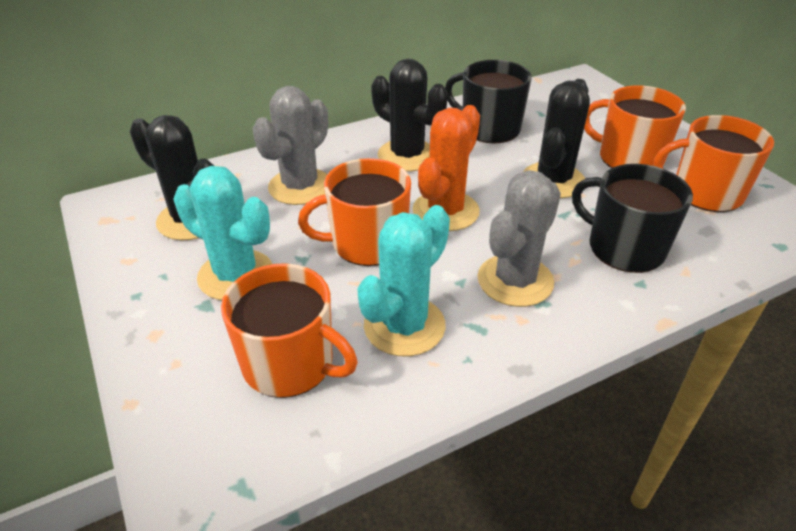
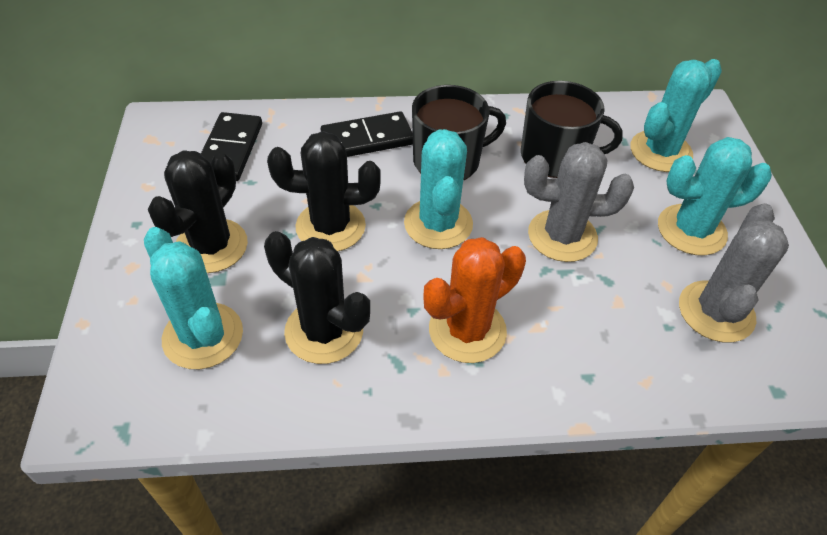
black domino: none = 0 -> [201,112,262,181] [321,111,413,157] = 2
orange mug: [221,263,358,398] [298,158,411,266] [584,85,686,168] [654,115,774,212] = 4 -> none = 0
turquoise cactus: [173,166,272,300] [357,205,450,356] = 2 -> [144,227,243,369] [404,129,473,249] [630,59,722,172] [658,137,772,255] = 4

